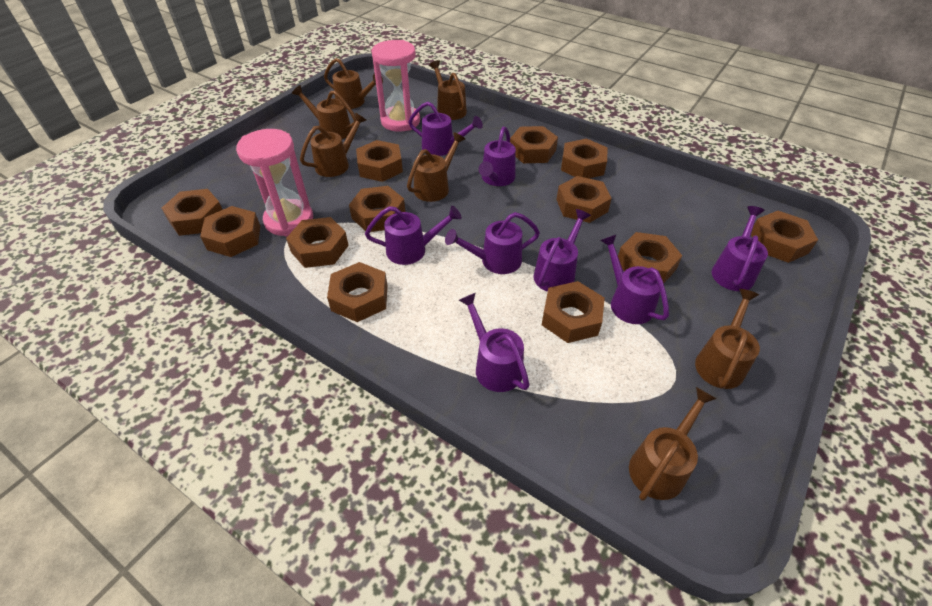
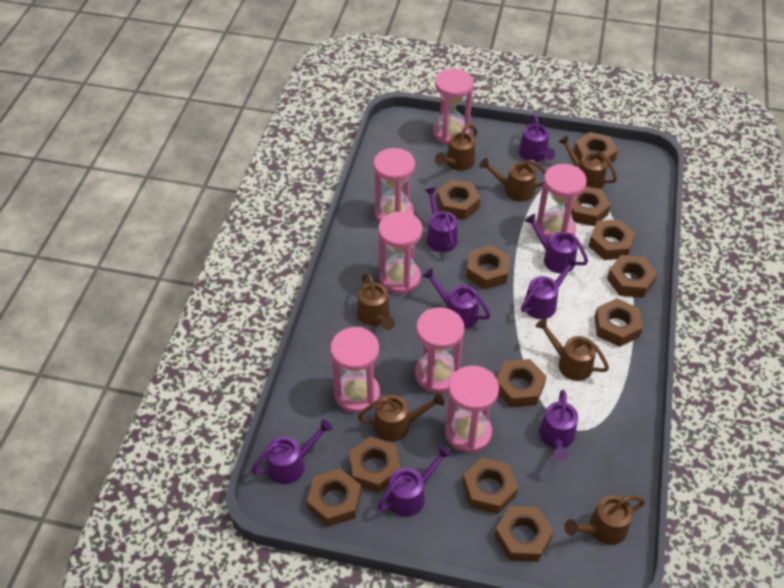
pink hourglass: [236,129,313,237] [371,40,420,132] = 2 -> [330,327,380,413] [374,148,415,223] [378,212,422,294] [415,307,464,393] [433,69,473,145] [445,366,499,453] [536,164,587,241] = 7

